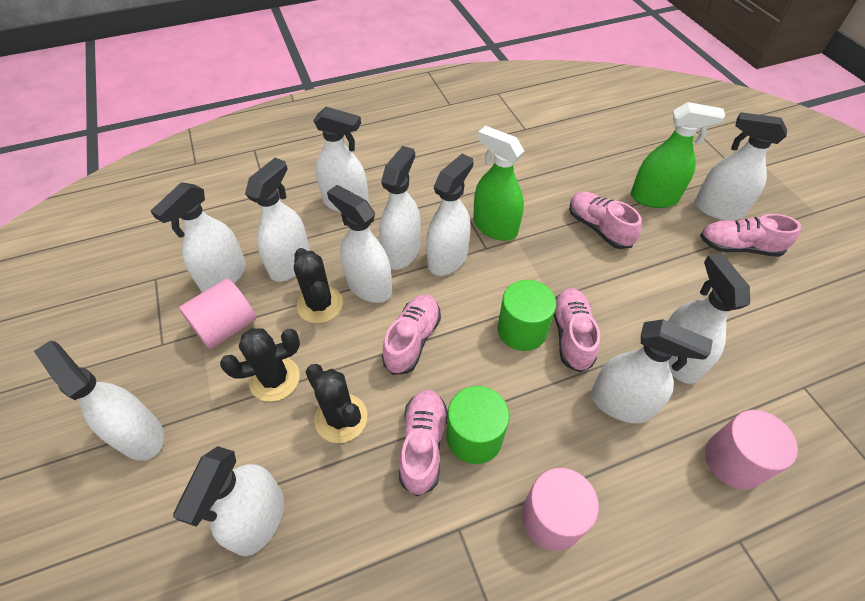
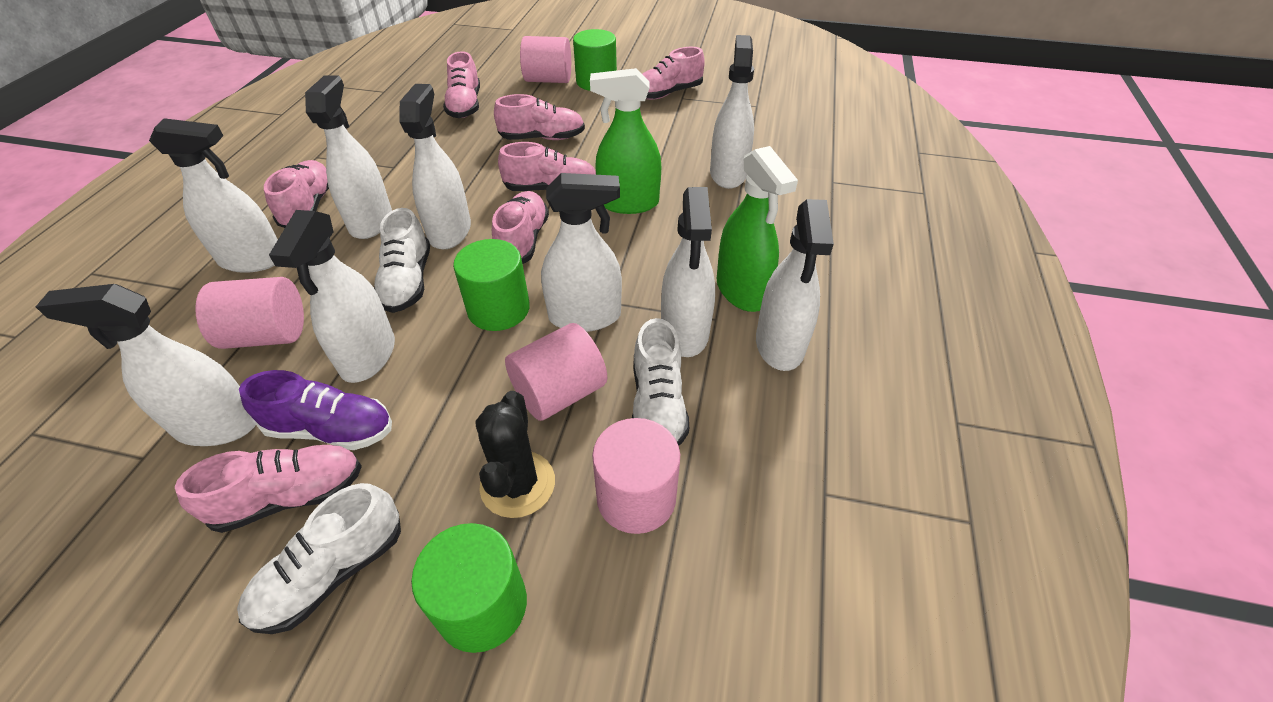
black cactus: [220,328,300,402] [294,248,343,323] [306,364,367,443] = 3 -> [476,391,555,518] = 1
green cylinder: [447,386,509,464] [497,280,556,351] = 2 -> [411,523,527,653] [453,239,530,331] [573,29,617,91] = 3
pink cylinder: [179,278,256,349] [522,468,599,551] [705,410,798,490] = 3 -> [195,277,304,349] [505,323,607,421] [520,36,571,83] [592,418,680,534] = 4
pink shoe: [382,294,441,375] [399,389,448,496] [554,288,600,372] [569,192,642,249] [700,214,801,257] = 5 -> [175,445,362,533] [264,160,329,228] [443,51,480,118] [492,191,549,264] [494,94,585,140] [498,142,596,191] [642,47,705,100] = 7
purple shoe: none = 0 -> [239,370,392,450] = 1
white shoe: none = 0 -> [237,483,401,634] [374,208,430,313] [632,318,689,445] = 3
white spray bottle: [34,341,164,461] [151,182,246,292] [173,446,284,556] [245,158,310,282] [313,107,369,212] [327,185,392,303] [379,146,421,270] [426,154,473,276] [591,319,713,423] [668,253,750,384] [694,112,787,221] = 11 -> [36,284,257,446] [149,118,278,273] [269,210,395,383] [305,75,392,239] [400,84,471,249] [541,173,622,332] [661,187,715,357] [710,35,754,189] [756,199,834,371] = 9

